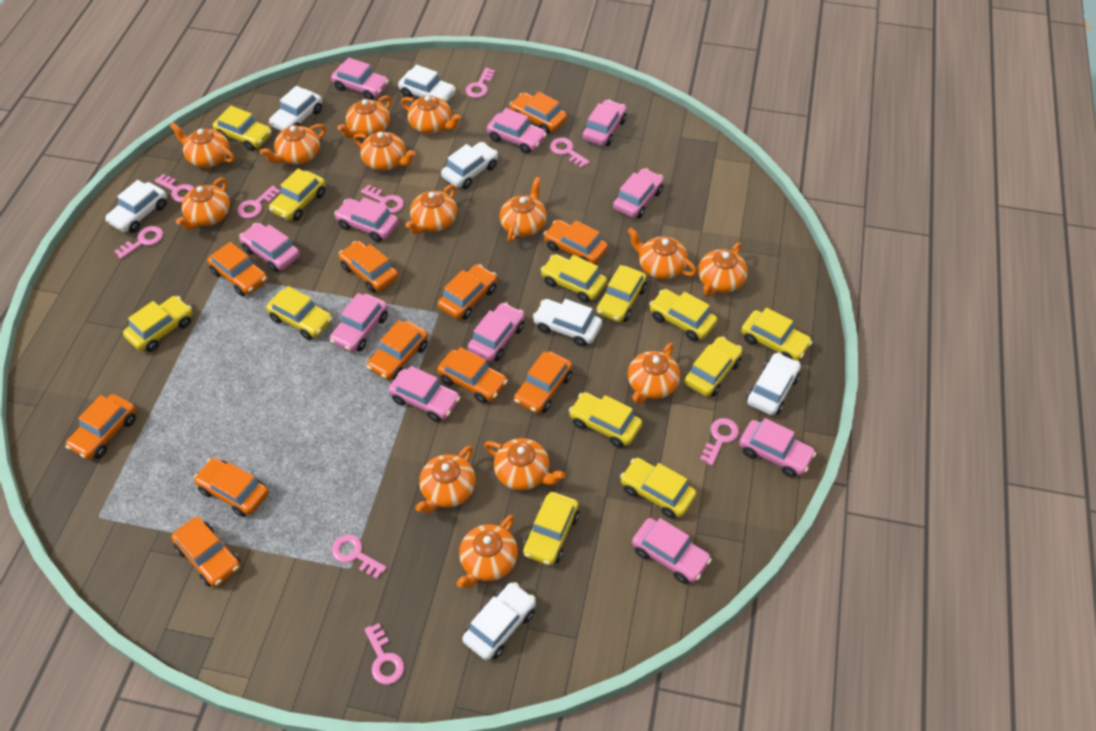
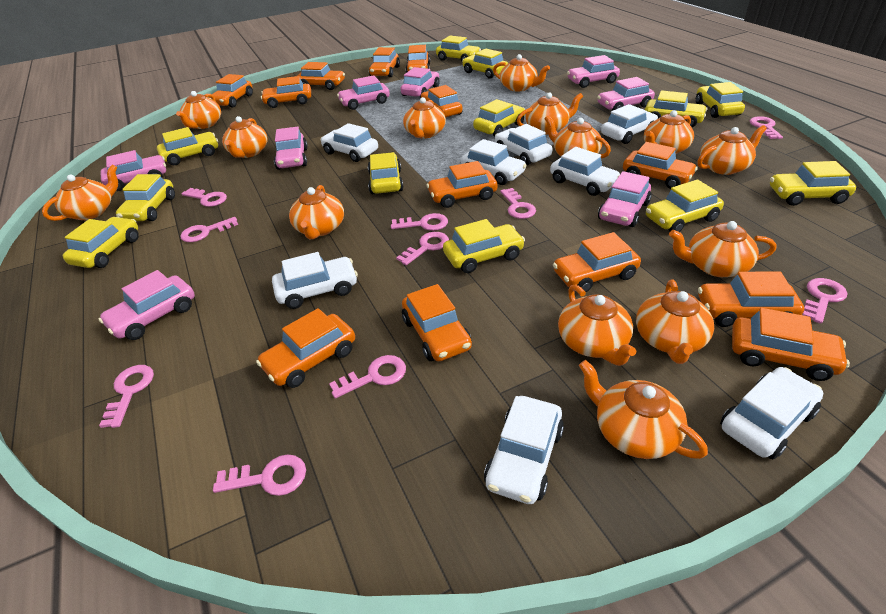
orange car: [66,394,136,460] [171,517,240,587] [194,458,269,517] [207,242,267,296] [339,241,398,293] [367,320,428,380] [437,264,497,320] [437,347,508,403] [509,92,567,134] [514,351,573,414] [543,220,608,264] = 11 -> [209,74,253,108] [256,308,355,388] [261,76,311,108] [297,62,345,90] [369,47,400,77] [402,284,472,361] [406,45,430,73] [421,85,462,117] [426,161,497,208] [553,232,641,292] [623,142,698,189] [698,271,804,327] [732,308,850,381] = 13
pink car: [239,223,300,272] [330,293,388,352] [331,58,389,100] [334,197,399,242] [388,366,460,422] [468,302,525,362] [487,108,547,154] [582,99,627,146] [613,168,664,218] [632,518,712,584] [739,418,816,477] = 11 -> [99,270,195,340] [101,150,166,191] [274,127,308,170] [337,75,390,110] [401,67,440,98] [567,55,620,88] [597,77,655,111] [598,171,652,227] = 8
pink key: [114,226,163,259] [155,174,194,203] [237,185,281,219] [332,535,387,579] [361,185,404,214] [365,623,404,685] [466,68,495,98] [550,138,590,168] [700,418,739,466] = 9 -> [99,365,154,428] [180,217,238,242] [182,188,227,207] [213,454,306,496] [329,355,406,398] [391,213,448,231] [396,232,449,265] [500,188,536,219] [750,116,783,139] [803,278,847,324] = 10
white car: [105,180,167,233] [269,86,322,131] [398,65,456,103] [441,142,498,189] [462,582,536,660] [533,299,602,347] [746,352,801,415] = 7 -> [272,252,358,309] [320,123,378,162] [461,139,527,185] [484,396,564,504] [495,124,553,165] [550,147,620,196] [601,104,658,144] [720,367,823,460] = 8

